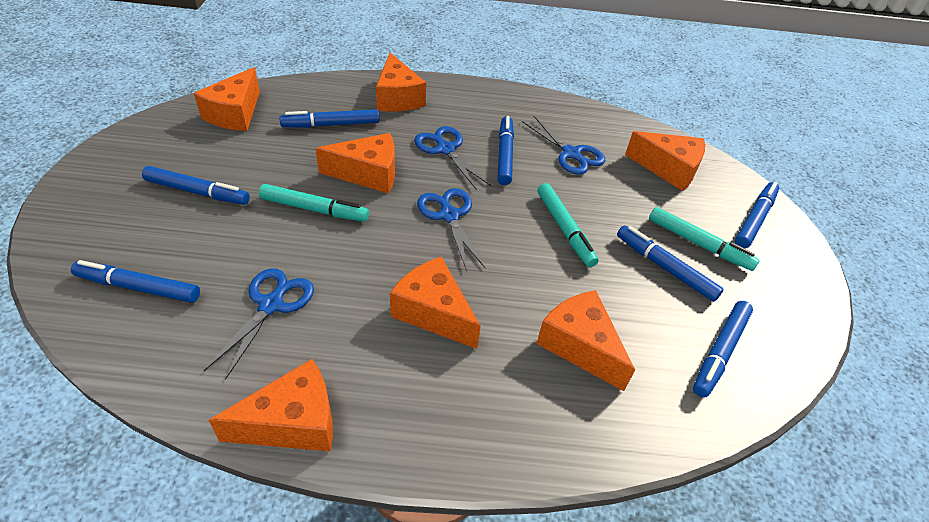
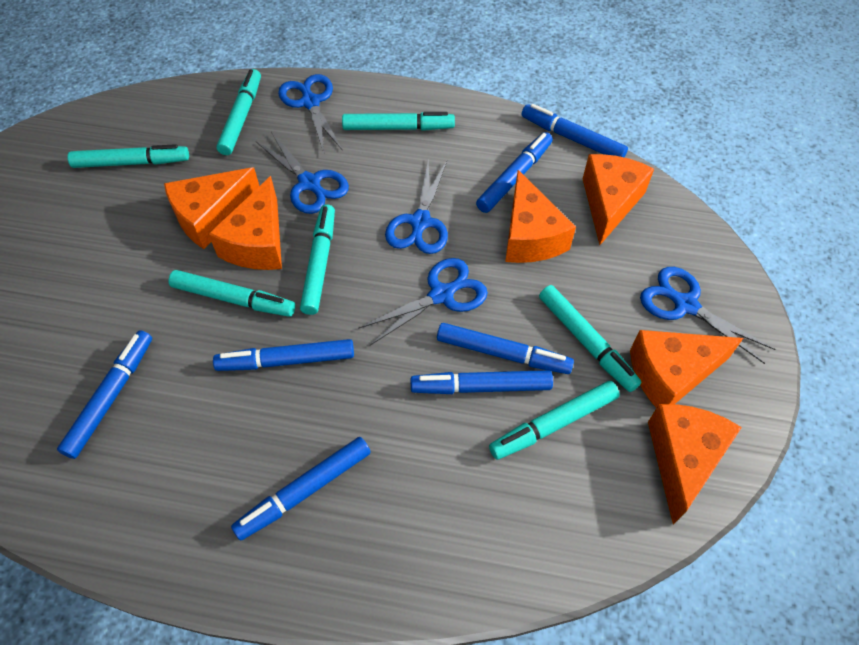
blue scissors: [204,269,314,380] [414,126,491,190] [417,188,485,271] [522,115,605,175] = 4 -> [256,132,349,214] [278,74,343,152] [358,258,488,345] [385,158,448,254] [640,267,775,364] = 5
orange cheese: [194,67,260,131] [209,359,333,451] [316,133,395,193] [376,53,426,111] [390,257,481,349] [536,290,635,391] [625,131,705,191] = 7 -> [164,167,259,249] [209,176,282,270] [505,170,576,263] [583,154,654,245] [630,330,743,408] [648,404,742,525] = 6
turquoise marker: [259,184,369,222] [538,183,599,267] [649,207,760,271] = 3 -> [67,144,189,168] [168,270,295,317] [216,69,261,155] [300,204,335,315] [342,112,455,131] [489,381,620,460] [539,285,641,392] = 7

